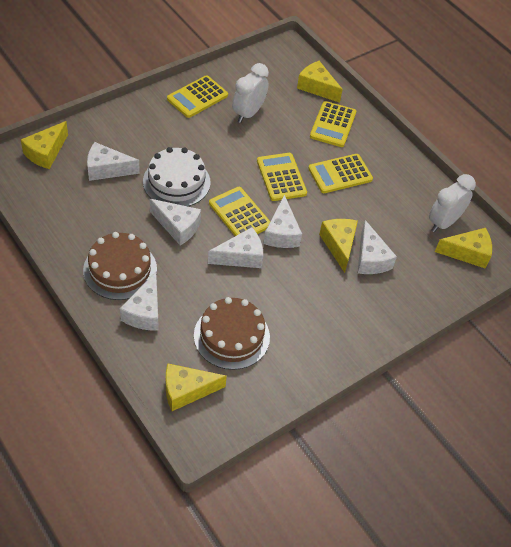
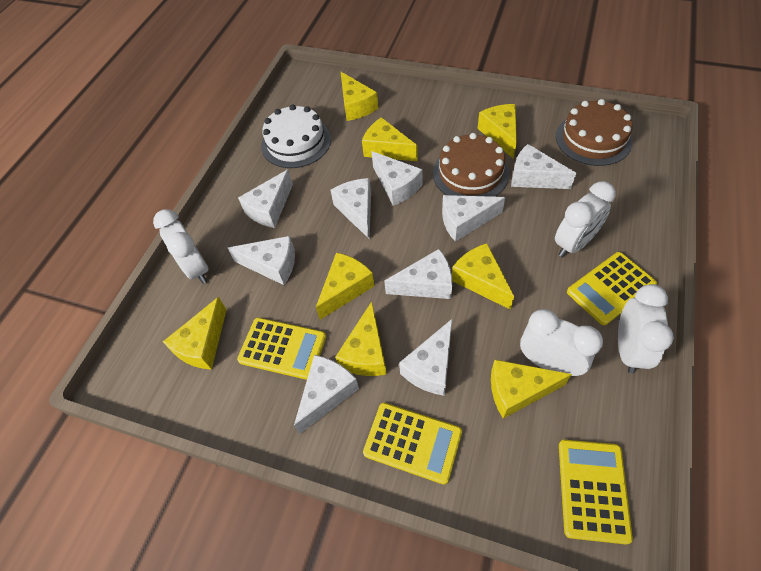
white cheese: [87,142,140,181] [120,272,159,331] [150,199,201,246] [208,227,263,268] [264,195,302,248] [358,220,397,274] = 6 -> [228,236,295,285] [238,169,293,228] [294,355,359,434] [330,178,371,239] [371,151,422,206] [384,249,452,299] [399,319,452,396] [442,195,505,242] [511,144,576,189] = 9
white clock: [232,63,269,123] [429,174,476,232] = 2 -> [153,209,209,284] [520,309,603,376] [555,181,616,257] [618,284,674,374] = 4
yellow calculator: [167,75,228,118] [209,187,270,236] [257,153,307,201] [308,154,373,193] [310,101,356,147] = 5 -> [237,318,326,380] [363,403,462,485] [559,440,633,545] [567,252,657,325] = 4
yellow cheese: [21,121,68,169] [166,363,227,411] [297,61,343,103] [319,219,358,273] [435,228,492,268] = 5 -> [163,297,227,370] [316,252,374,320] [335,301,387,376] [341,72,378,121] [362,117,418,161] [452,243,514,310] [477,104,517,159] [491,360,572,419] = 8

